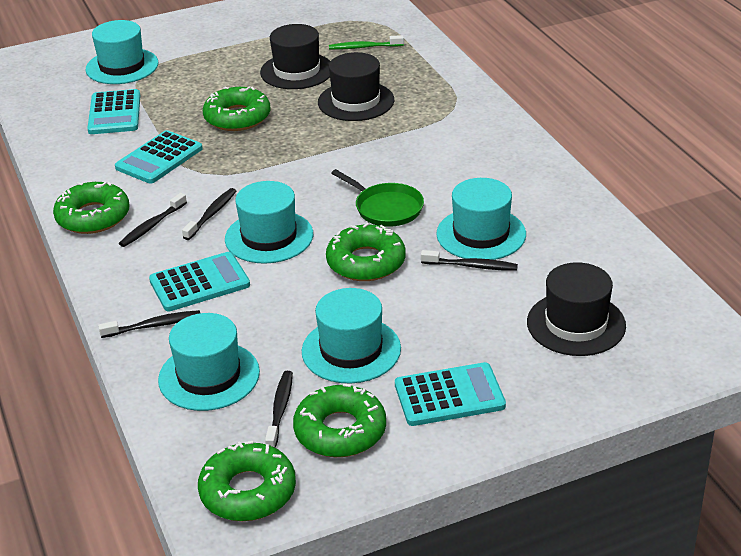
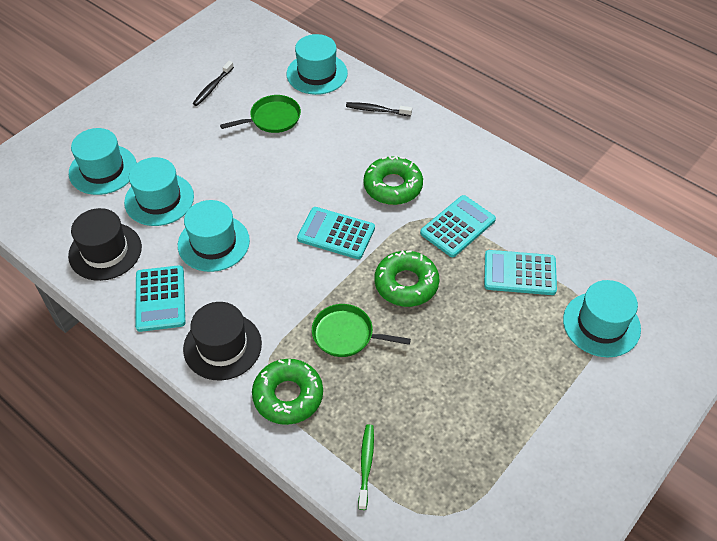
black hat: [260,24,330,89] [318,52,394,121] [527,262,626,356] = 3 -> [68,208,142,281] [183,302,262,380] = 2
black toothbrush: [98,310,200,338] [119,193,187,247] [182,188,236,240] [265,371,293,448] [421,250,518,271] = 5 -> [193,61,234,106] [346,102,412,116] = 2
green donut: [53,182,130,234] [198,441,296,521] [203,86,270,131] [293,384,386,457] [326,223,406,281] = 5 -> [252,359,323,425] [364,156,423,205] [375,250,439,307] = 3
green pan: [331,169,424,227] = 1 -> [220,95,301,133] [312,304,411,357] = 2

